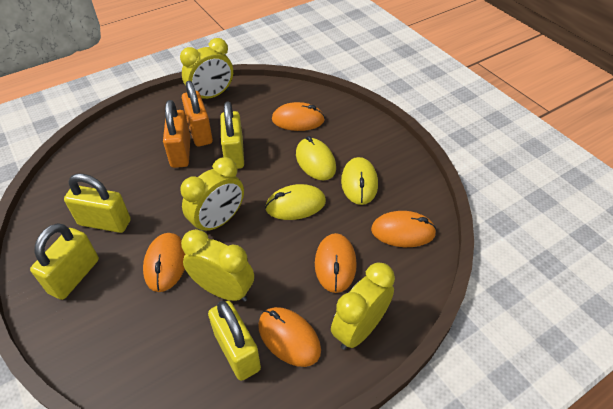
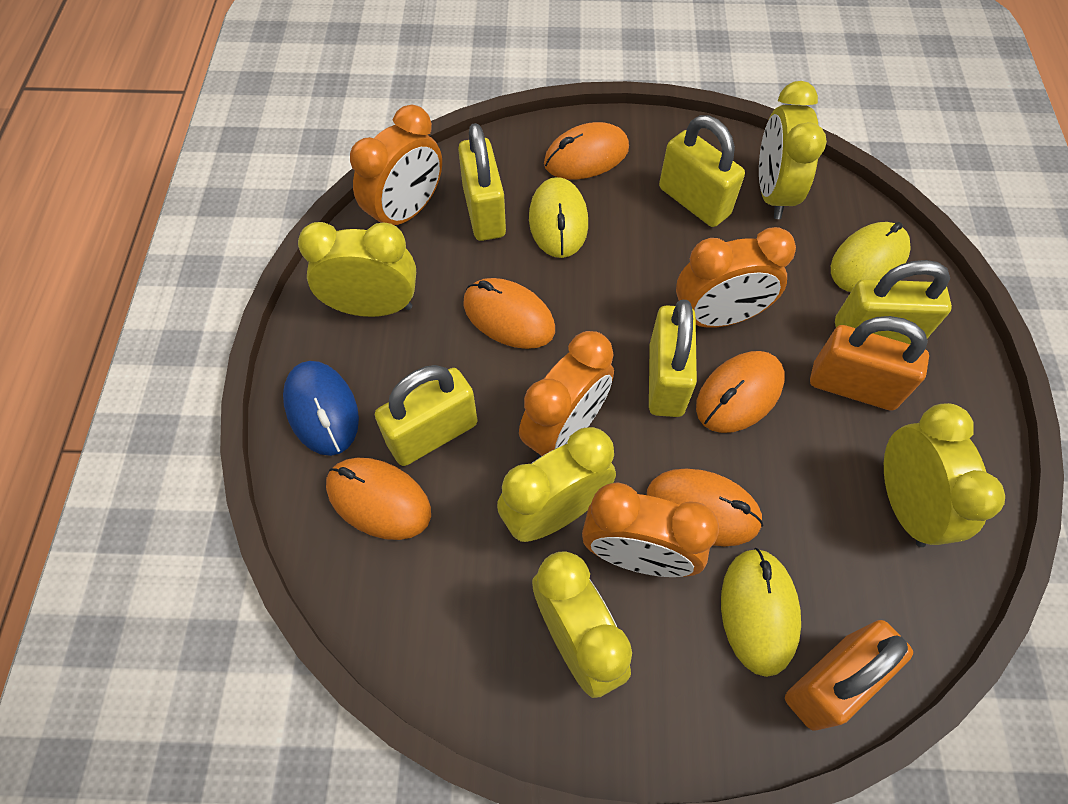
blue mouse: none = 0 -> [283,361,359,456] = 1
orange clock: none = 0 -> [350,105,442,225] [519,331,614,459] [582,482,719,577] [676,227,796,328] = 4
yellow clock: [180,38,233,99] [180,157,244,231] [181,229,254,302] [331,263,395,350] = 4 -> [298,222,416,317] [497,427,616,542] [532,551,632,698] [759,81,827,219] [884,403,1005,547] = 5
yellow padlock: [30,223,99,300] [64,174,131,233] [208,301,261,381] [220,101,244,169] = 4 -> [375,365,478,466] [458,123,506,241] [649,300,697,417] [659,115,745,227] [835,260,952,344] = 5

